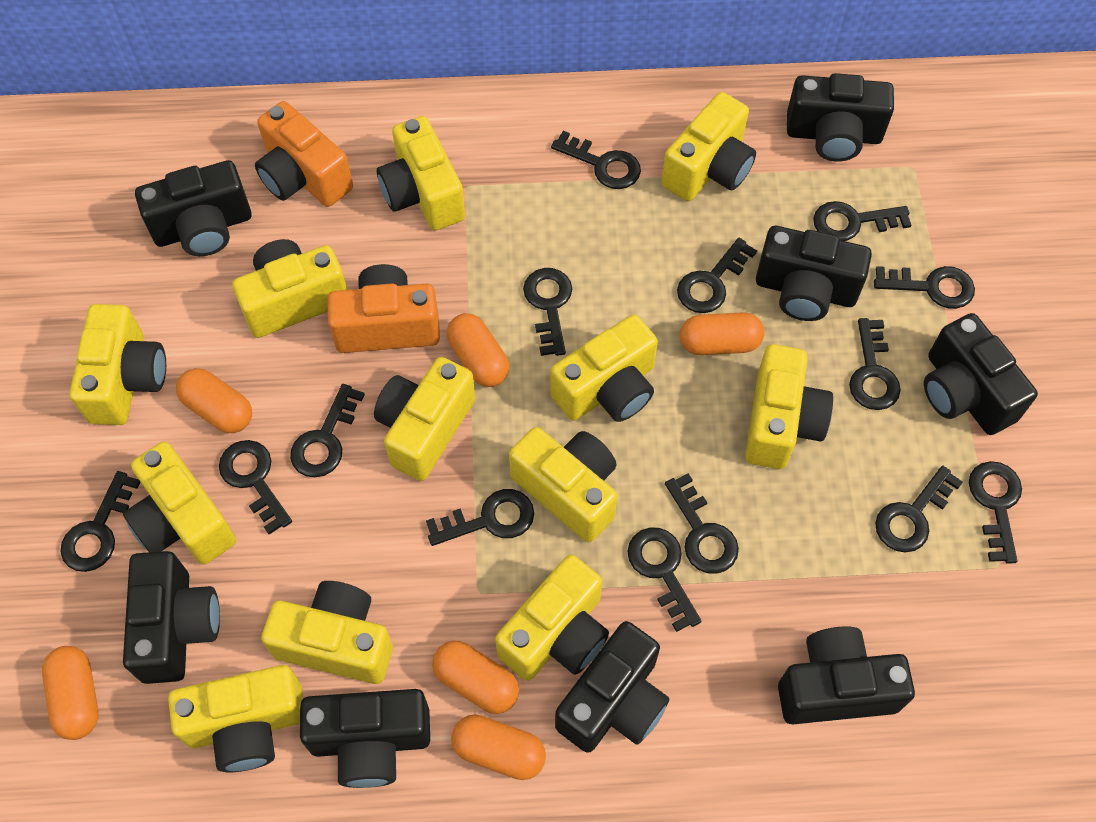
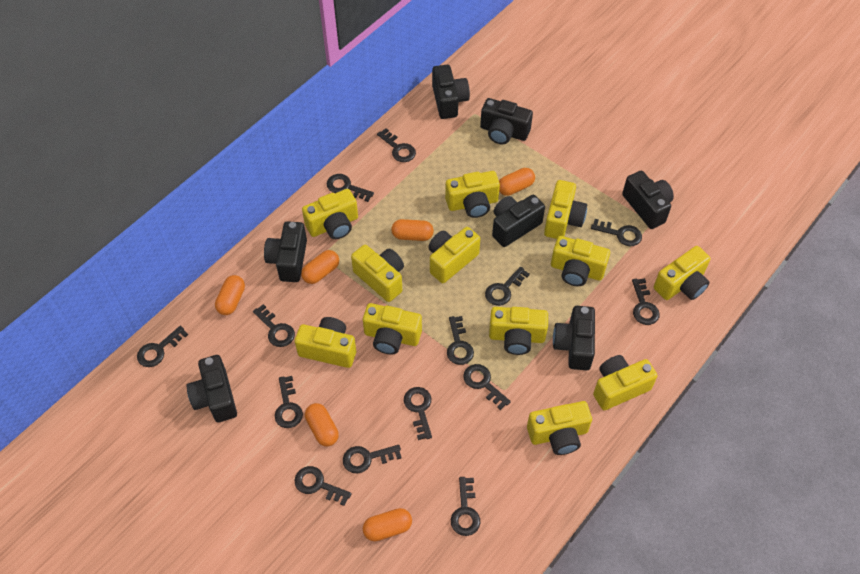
black camera: [123,551,220,684] [135,160,252,256] [300,689,430,788] [555,621,669,753] [756,226,872,321] [778,626,915,724] [787,73,894,161] [924,313,1038,435] = 8 -> [186,355,237,422] [264,221,307,282] [432,65,470,119] [480,98,533,144] [492,195,545,247] [553,306,595,370] [622,171,674,229] = 7
orange camera: [255,101,353,207] [327,264,440,353] = 2 -> none = 0

